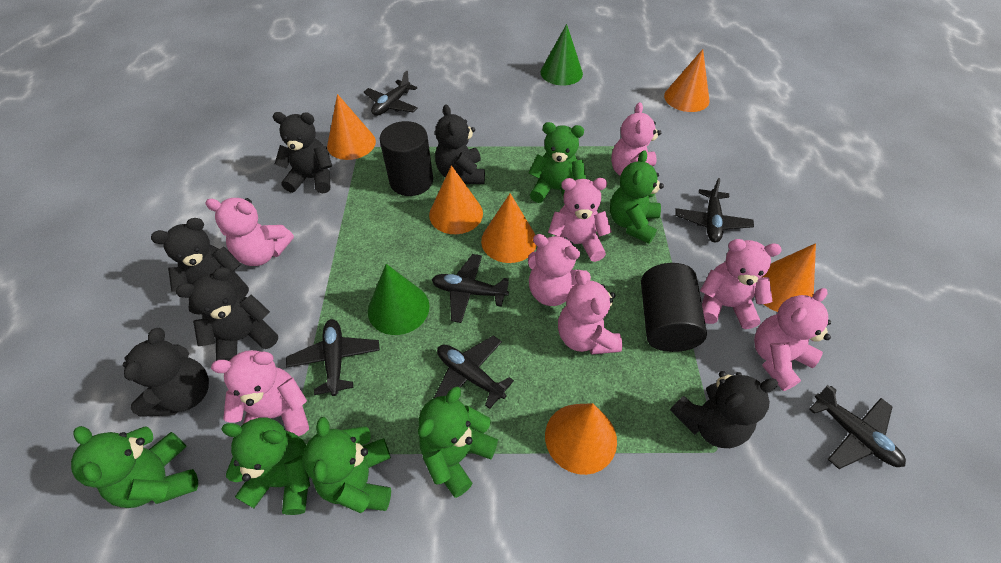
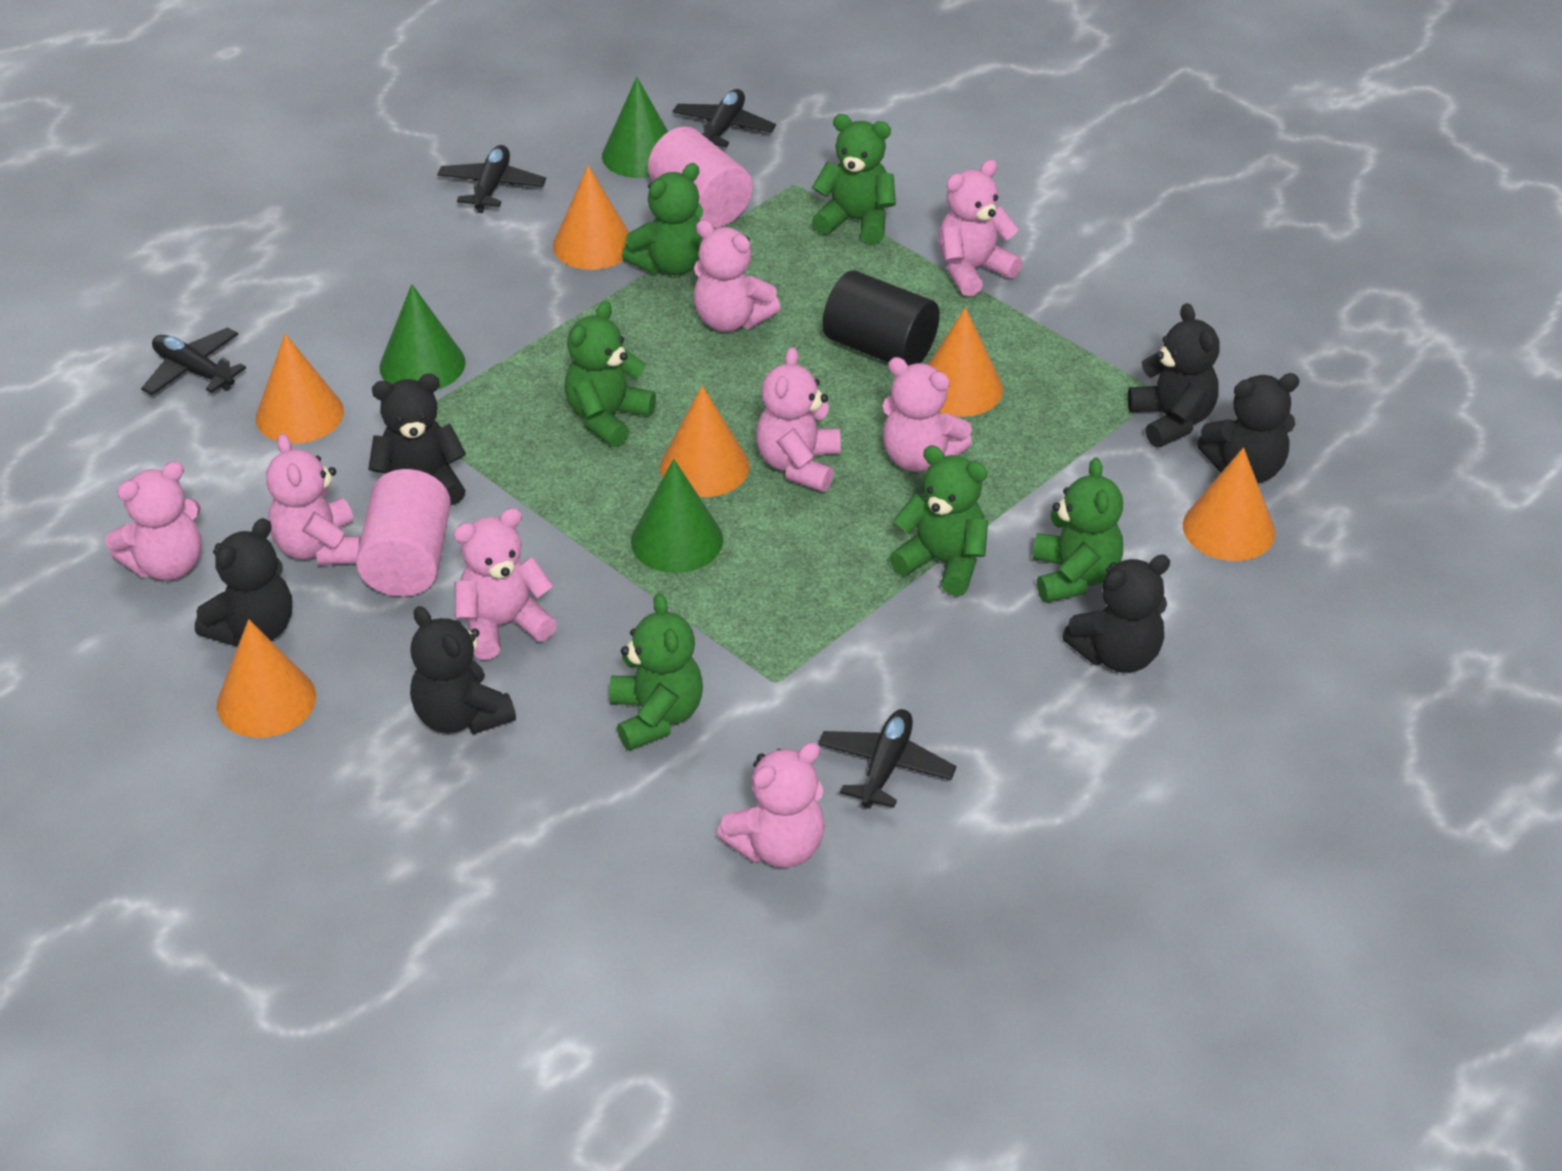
black cylinder: [380,121,433,196] [641,263,707,352] = 2 -> [823,270,940,366] = 1
black plane: [286,319,380,396] [364,71,418,116] [432,254,509,323] [433,335,514,409] [675,178,754,242] [809,385,906,469] = 6 -> [141,327,246,395] [437,145,546,213] [673,89,776,147] [818,709,957,809] = 4
green cone: [368,264,430,335] [541,24,583,86] = 2 -> [379,284,466,390] [602,77,668,178] [631,459,723,573] = 3
pink cylinder: none = 0 -> [356,469,451,597] [648,127,753,228] = 2

